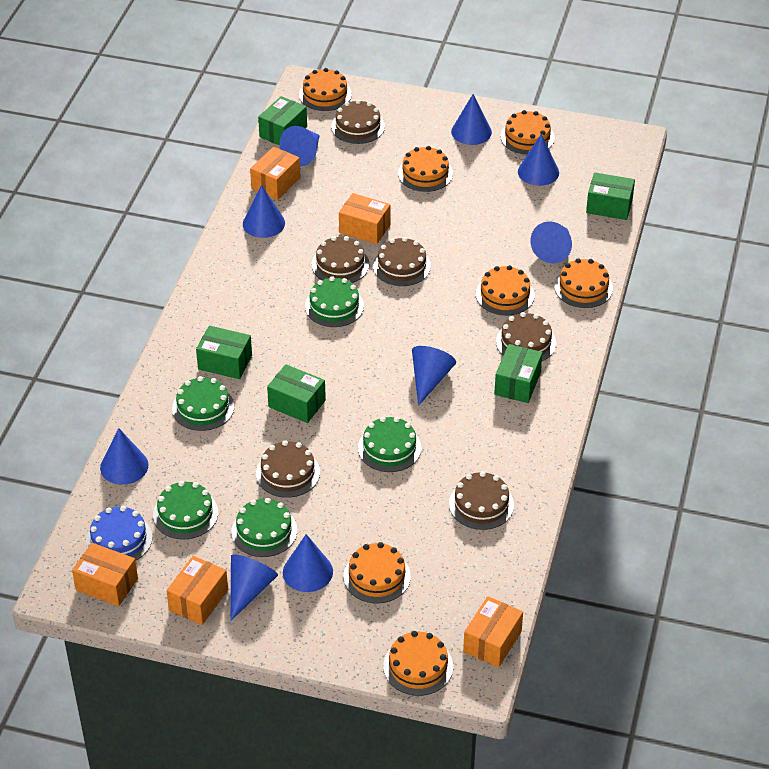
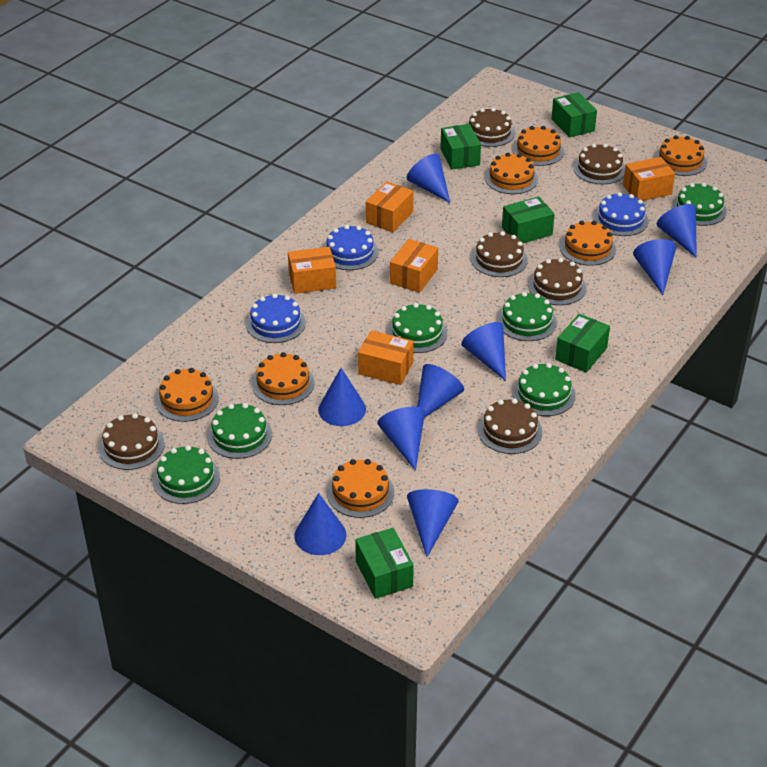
blue cake: [86,506,152,561] = 1 -> [246,293,306,343] [324,225,378,270] [593,192,648,236] = 3
green cake: [153,481,218,540] [172,376,234,431] [231,498,297,557] [305,276,364,327] [358,417,421,472] = 5 -> [153,445,220,504] [207,403,272,459] [387,303,447,353] [497,292,557,341] [512,363,576,416] [672,183,727,226] = 6

